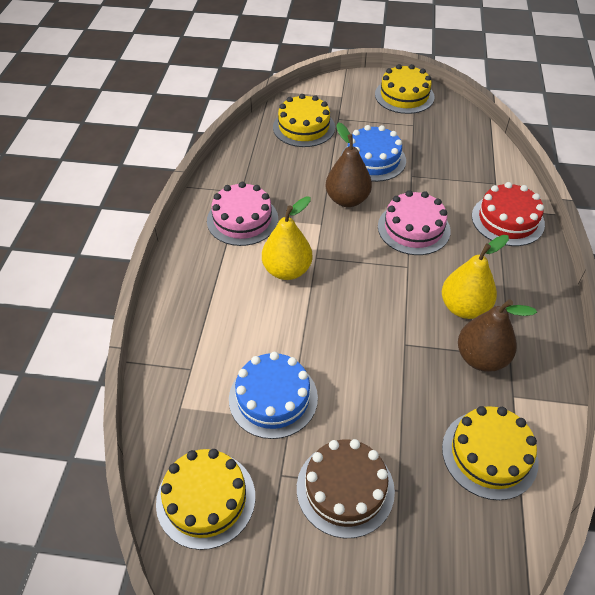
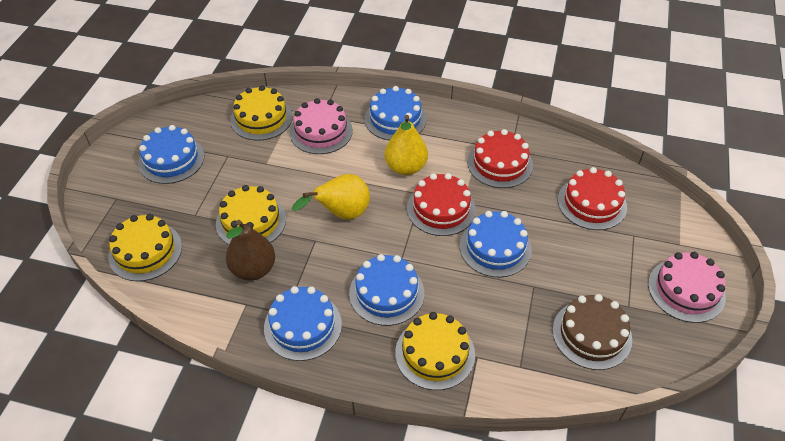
blue cake: [229,352,318,439] [341,125,406,182] = 2 -> [138,125,204,184] [264,286,342,361] [349,254,424,326] [365,86,427,141] [460,211,532,278] = 5
brown pear: [325,122,372,207] [458,299,537,372] = 2 -> [226,220,275,281] = 1
red cake: [472,182,545,246] = 1 -> [407,173,476,236] [467,129,533,188] [558,167,627,230] = 3

